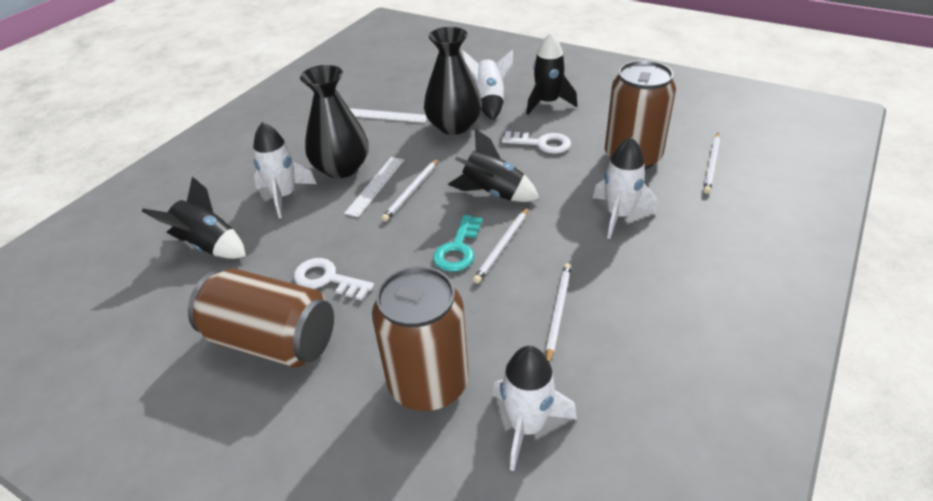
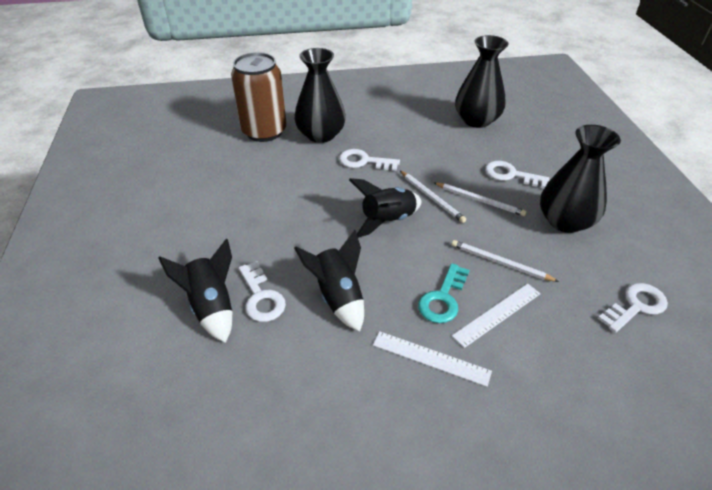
black vase: [300,65,369,178] [424,27,482,135] = 2 -> [294,48,346,143] [455,35,508,128] [540,125,621,233] = 3
brown can: [188,268,334,367] [372,266,469,411] [605,60,676,170] = 3 -> [231,52,286,142] = 1
white key: [294,258,374,300] [502,131,571,154] = 2 -> [239,261,286,322] [339,149,400,171] [485,161,550,188] [598,283,668,333] = 4
white pencil: [381,158,439,222] [473,207,529,284] [546,263,572,363] [703,133,720,194] = 4 -> [400,171,466,223] [433,182,527,216] [451,240,559,282] = 3
white rocket: [253,122,316,218] [461,50,513,120] [492,346,577,471] [593,137,657,239] = 4 -> none = 0

